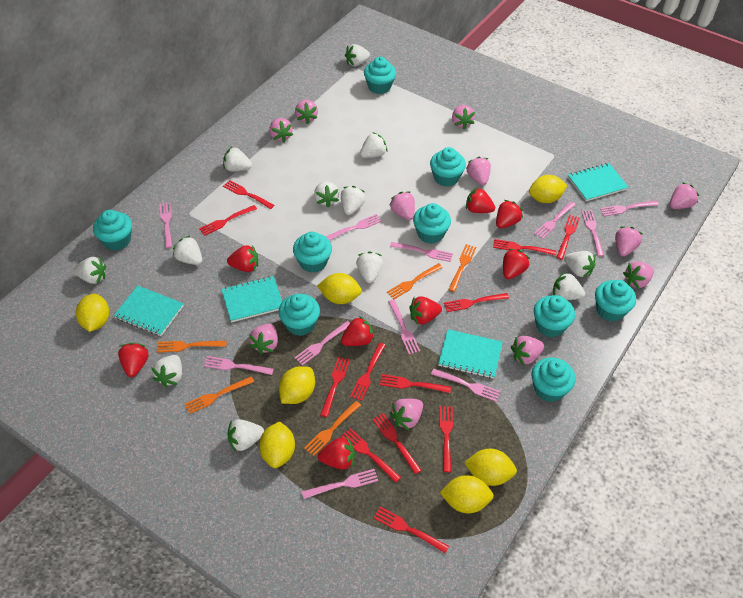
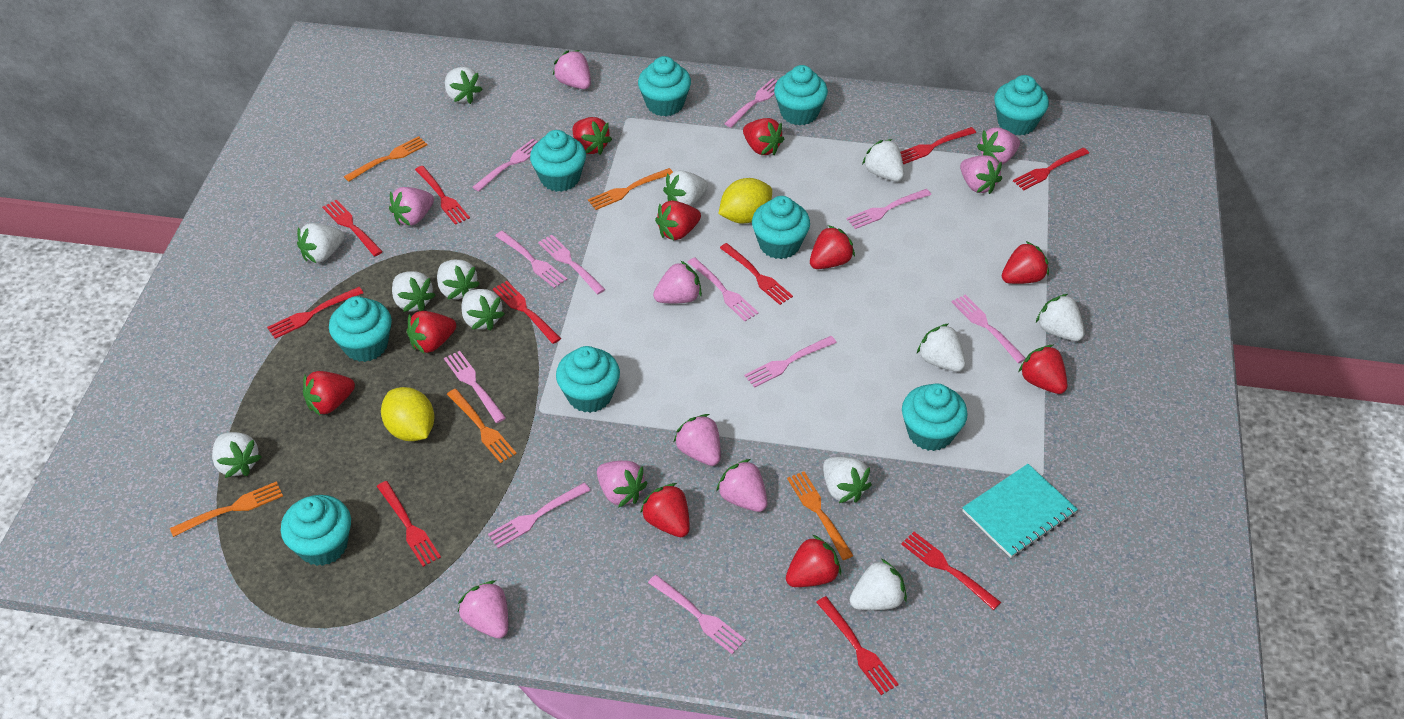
pink strawberry: [249,324,278,355] [270,118,293,142] [295,100,318,124] [389,192,415,220] [390,399,423,430] [452,105,475,129] [466,157,491,185] [511,336,544,366] [615,226,642,256] [623,261,654,289] [670,182,699,209] = 11 -> [389,187,434,226] [458,581,508,639] [553,50,591,89] [597,460,648,508] [653,260,702,303] [674,414,721,466] [716,459,767,512] [960,155,1002,194] [977,127,1020,164] = 9
red fork: [199,205,257,236] [223,180,274,209] [320,357,350,417] [341,428,401,483] [350,343,386,401] [372,413,422,474] [374,506,449,553] [380,374,451,393] [440,406,453,472] [444,293,509,312] [493,239,556,256] [556,215,580,260] = 12 -> [267,287,363,339] [322,200,383,256] [377,481,441,567] [415,166,470,225] [493,281,561,344] [720,243,793,305] [816,596,899,695] [900,127,976,164] [901,532,1001,610] [1013,148,1089,190] = 10
red strawberry: [118,343,149,377] [227,245,258,272] [318,436,355,469] [341,316,374,346] [409,296,442,324] [466,187,495,213] [496,200,523,228] [503,249,530,279] = 8 -> [303,371,355,415] [407,311,456,353] [573,117,612,155] [640,483,690,537] [655,201,701,240] [743,118,784,155] [786,535,841,587] [810,225,855,269] [1002,241,1049,284] [1019,345,1067,394] = 10
turquoise notebook: [114,286,184,336] [221,276,282,322] [438,329,502,379] [568,163,629,201] = 4 -> [962,464,1078,558] = 1
yellow lemon: [76,294,109,332] [259,421,295,468] [279,366,315,404] [317,273,362,304] [440,475,494,513] [464,449,517,486] [529,175,567,203] = 7 -> [381,387,435,441] [719,178,772,224] = 2

